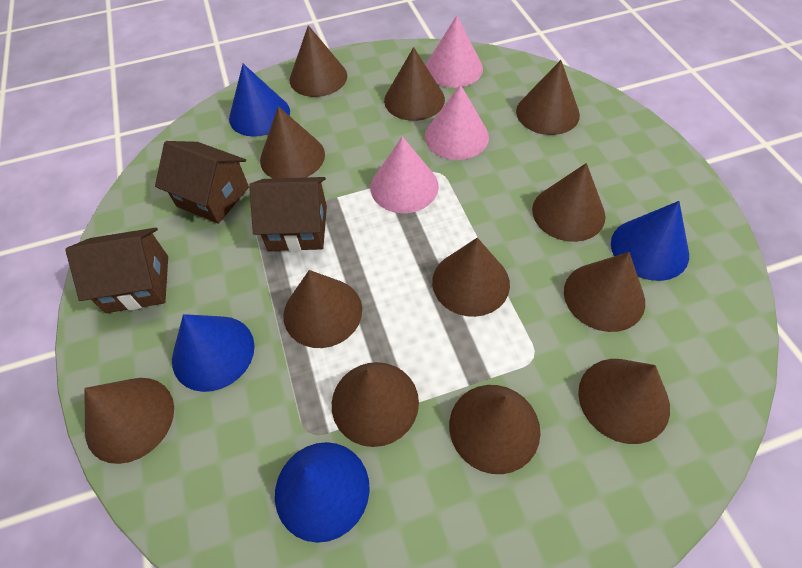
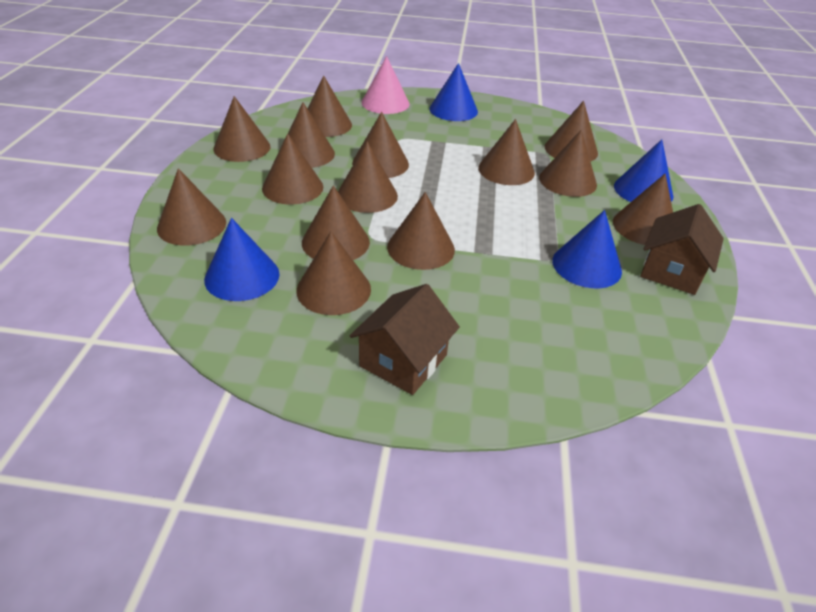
brown cone: [84,378,174,464] [260,106,325,179] [283,270,362,348] [289,25,347,97] [332,362,419,447] [384,47,445,121] [432,238,510,317] [449,385,541,474] [516,60,580,135] [532,163,605,242] [564,252,645,332] [578,359,670,444] = 12 -> [157,168,226,246] [213,96,270,162] [262,133,323,205] [288,102,335,168] [296,231,371,315] [302,185,370,260] [307,75,352,137] [338,142,398,213] [352,112,409,178] [387,192,455,270] [478,119,535,185] [539,130,597,197] [545,101,598,162] [613,174,673,245] = 14
brown house: [65,228,168,313] [155,141,249,224] [249,177,327,251] = 3 -> [350,284,460,395] [640,204,724,295] = 2
pink cone: [370,136,439,213] [425,84,489,160] [426,15,483,88] = 3 -> [362,56,410,114] = 1

